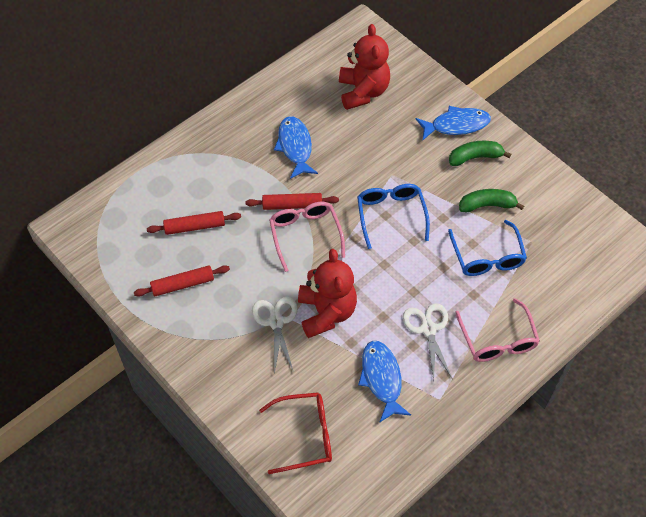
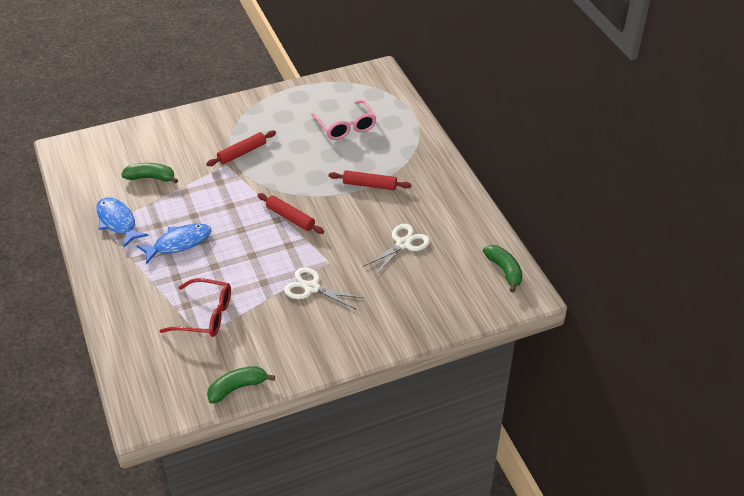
blue fish: [274,116,318,179] [358,341,411,423] [416,106,491,141] = 3 -> [96,197,149,247] [136,223,211,264] = 2
blue glasses: [357,184,430,249] [448,220,527,276] = 2 -> none = 0
green banana: [449,141,511,166] [459,189,524,213] = 2 -> [121,163,178,184] [207,366,275,404] [483,245,522,293] = 3
pink glasses: [269,202,345,272] [455,298,540,362] = 2 -> [311,100,377,140] = 1
red teddy bear: [298,249,357,338] [339,24,390,110] = 2 -> none = 0

